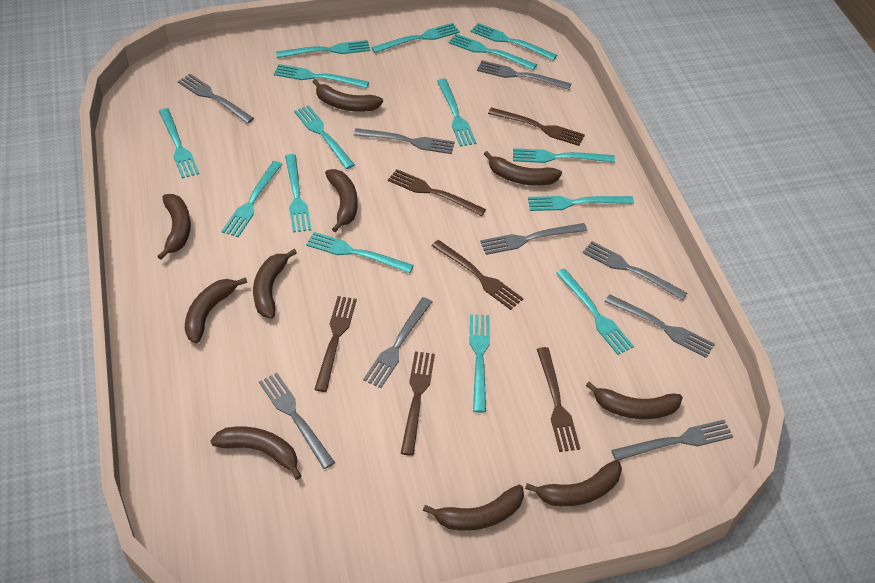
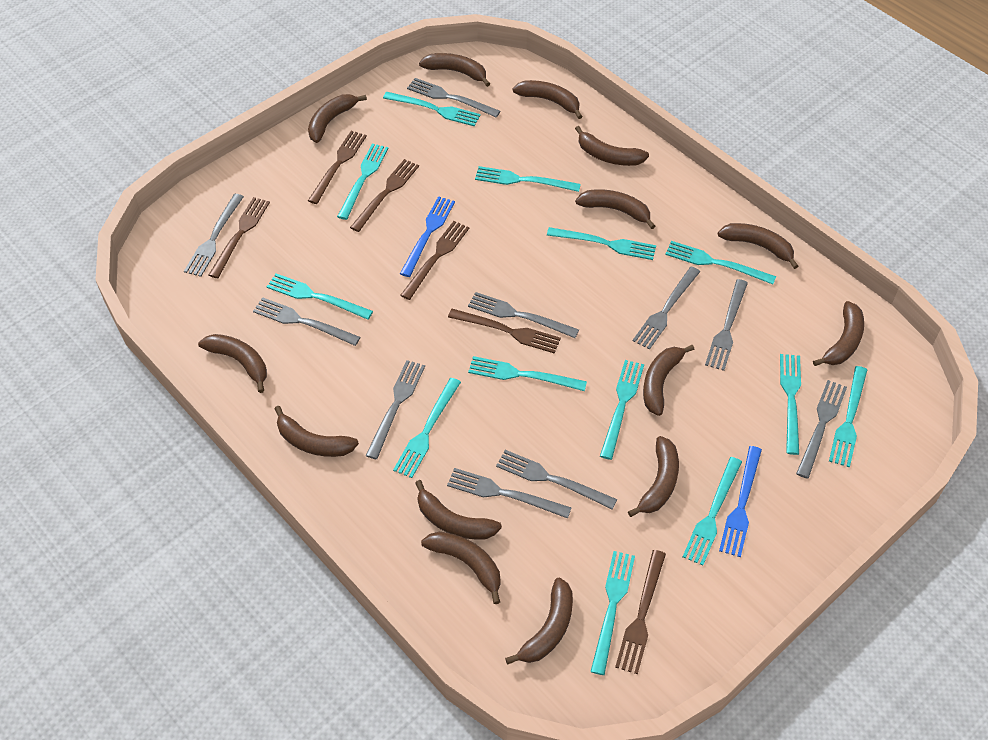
blue fork: none = 0 -> [400,196,455,277] [719,446,762,557] = 2
brown banana: [157,194,191,260] [185,277,247,344] [210,427,301,480] [253,249,297,318] [313,79,383,112] [325,169,358,232] [423,485,524,531] [484,151,562,186] [525,460,622,506] [586,382,683,419] = 10 -> [198,334,267,393] [274,406,359,457] [308,94,367,143] [415,480,502,540] [419,53,490,87] [421,532,501,604] [505,578,573,664] [513,80,583,119] [575,126,649,166] [575,189,655,229] [628,436,679,517] [643,345,694,416] [718,223,798,269] [813,301,864,366] = 14
grey fork: [178,74,254,124] [259,373,335,469] [354,128,455,154] [363,297,432,388] [477,60,571,90] [480,223,587,255] [583,241,687,300] [605,294,715,358] [612,420,733,460] = 9 -> [184,194,244,277] [253,297,361,346] [365,360,425,459] [407,78,501,117] [447,468,572,519] [468,292,579,338] [496,450,617,510] [633,267,700,350] [705,279,748,371] [796,380,847,479] = 10
turquoise fork: [159,108,199,179] [222,161,282,237] [274,64,369,88] [276,40,370,58] [285,154,311,233] [294,105,355,169] [306,232,414,273] [371,23,460,53] [437,79,477,147] [449,34,537,70] [470,314,490,413] [471,23,557,60] [513,148,615,163] [528,196,634,211] [556,269,634,355] = 15 -> [266,274,373,320] [337,144,388,220] [383,92,481,127] [393,378,461,478] [468,356,587,391] [475,166,581,192] [547,227,656,260] [590,551,635,675] [600,360,644,460] [665,241,776,285] [683,457,742,566] [780,354,801,455] [829,366,867,467] = 13

